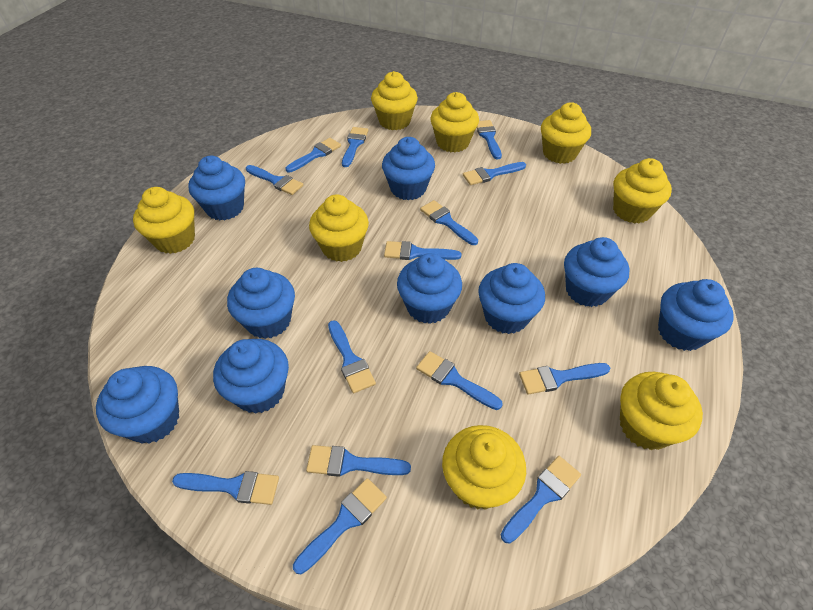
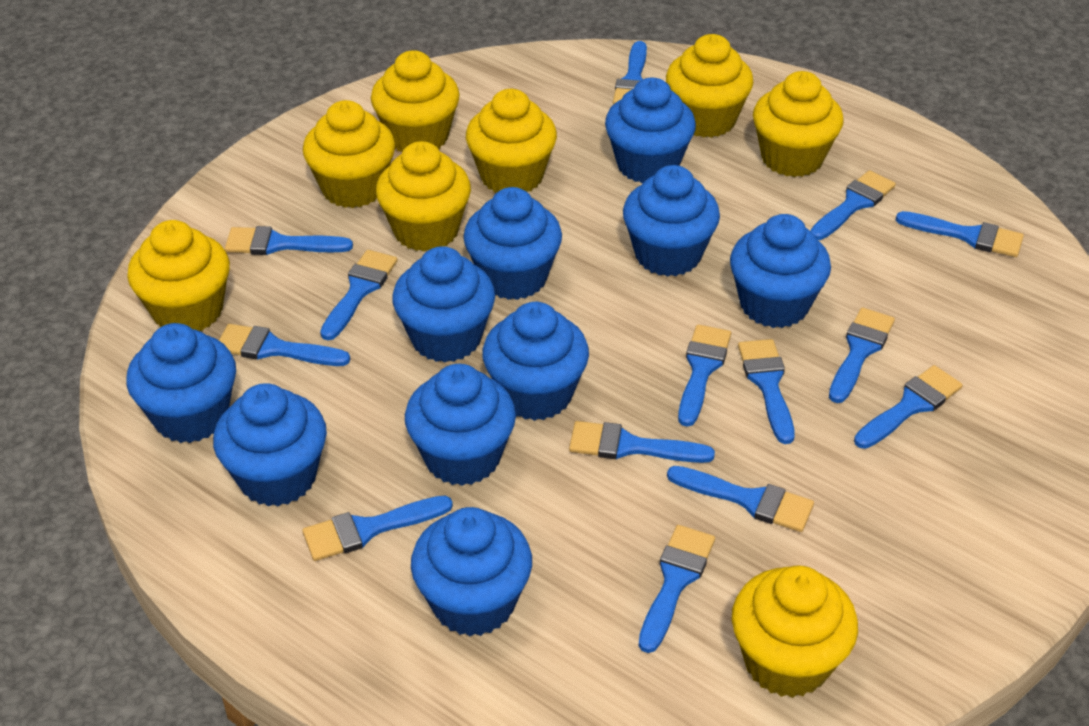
blue cupcake: [96,366,179,444] [188,156,245,220] [213,339,289,414] [227,268,295,339] [382,137,435,200] [397,253,462,324] [478,263,545,334] [564,237,630,307] [658,279,734,351] = 9 -> [126,323,236,443] [213,383,327,506] [392,246,495,362] [405,364,516,486] [411,507,532,636] [463,187,562,300] [482,302,589,421] [605,78,696,184] [623,165,720,277] [730,214,831,328] = 10

